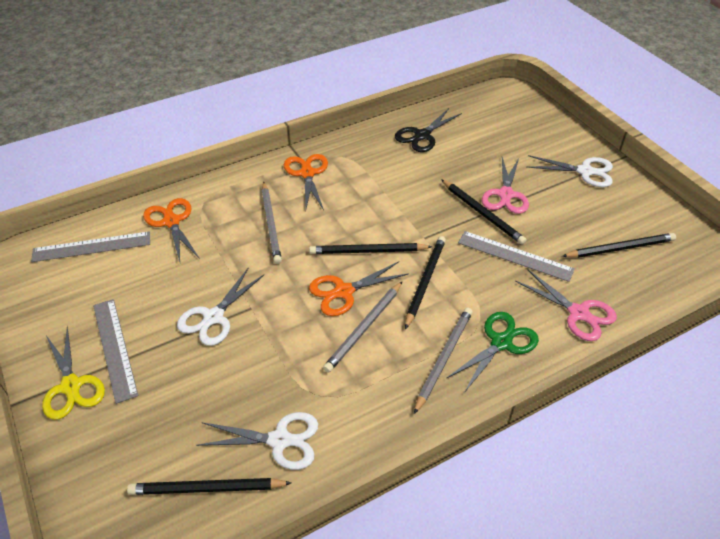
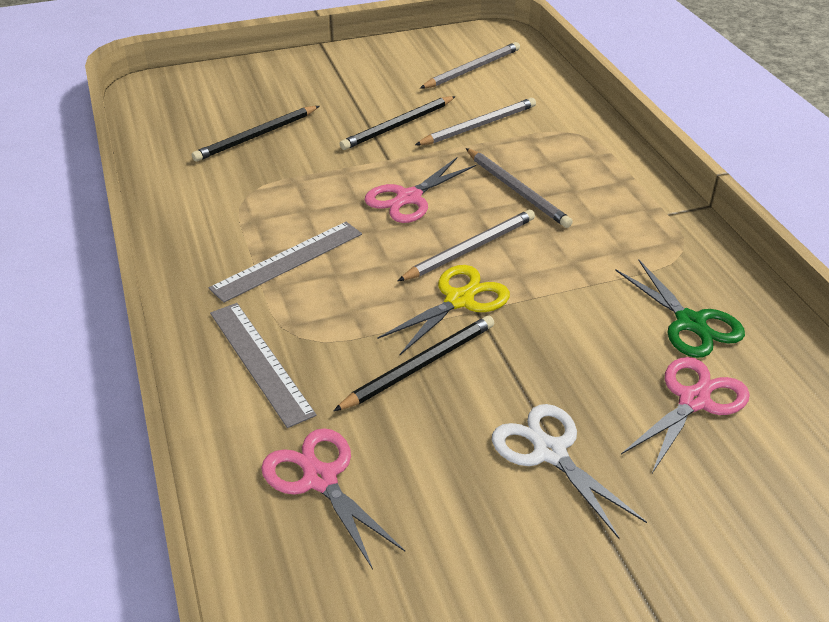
black pencil: [127,478,291,495] [309,243,432,254] [405,236,446,329] [441,179,526,245] [562,233,676,258] = 5 -> [192,106,319,162] [333,316,495,411] [340,96,456,150] = 3
black scissors: [395,108,462,152] = 1 -> none = 0
grey pencil: [262,182,282,264] [323,281,403,373] [414,307,473,414] = 3 -> [398,210,535,281] [415,98,536,145] [420,42,520,89] [466,148,573,228] = 4
grey ruler: [31,231,150,262] [93,299,138,404] [458,231,575,282] = 3 -> [209,222,362,303] [210,303,317,428] = 2
orange scissors: [143,198,200,262] [284,154,328,210] [309,262,408,316] = 3 -> none = 0
pink scissors: [482,157,529,214] [515,269,617,341] = 2 -> [261,428,405,569] [365,157,476,223] [621,357,750,473] = 3
white scissors: [177,268,264,346] [196,412,318,470] [527,155,613,187] = 3 -> [492,404,647,539] = 1

